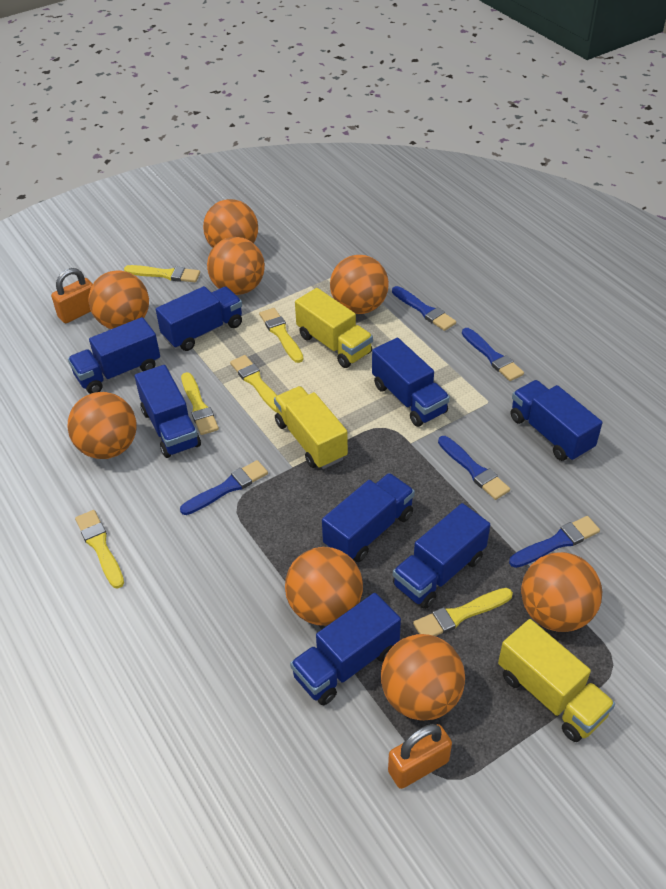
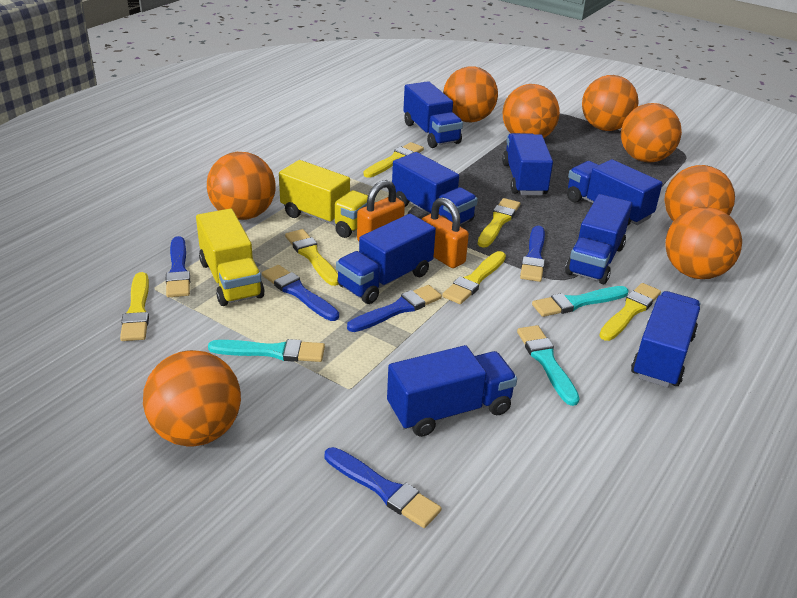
turquoise brush: none = 0 -> [208,339,325,362] [517,325,580,406] [532,286,629,317] = 3
yellow truck: [274,386,348,469] [295,288,373,368] [498,619,615,742] = 3 -> [196,208,265,306] [279,160,368,238] = 2

